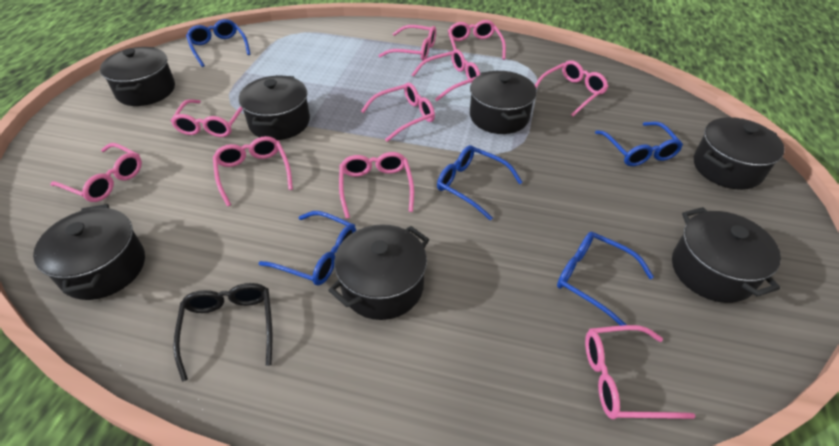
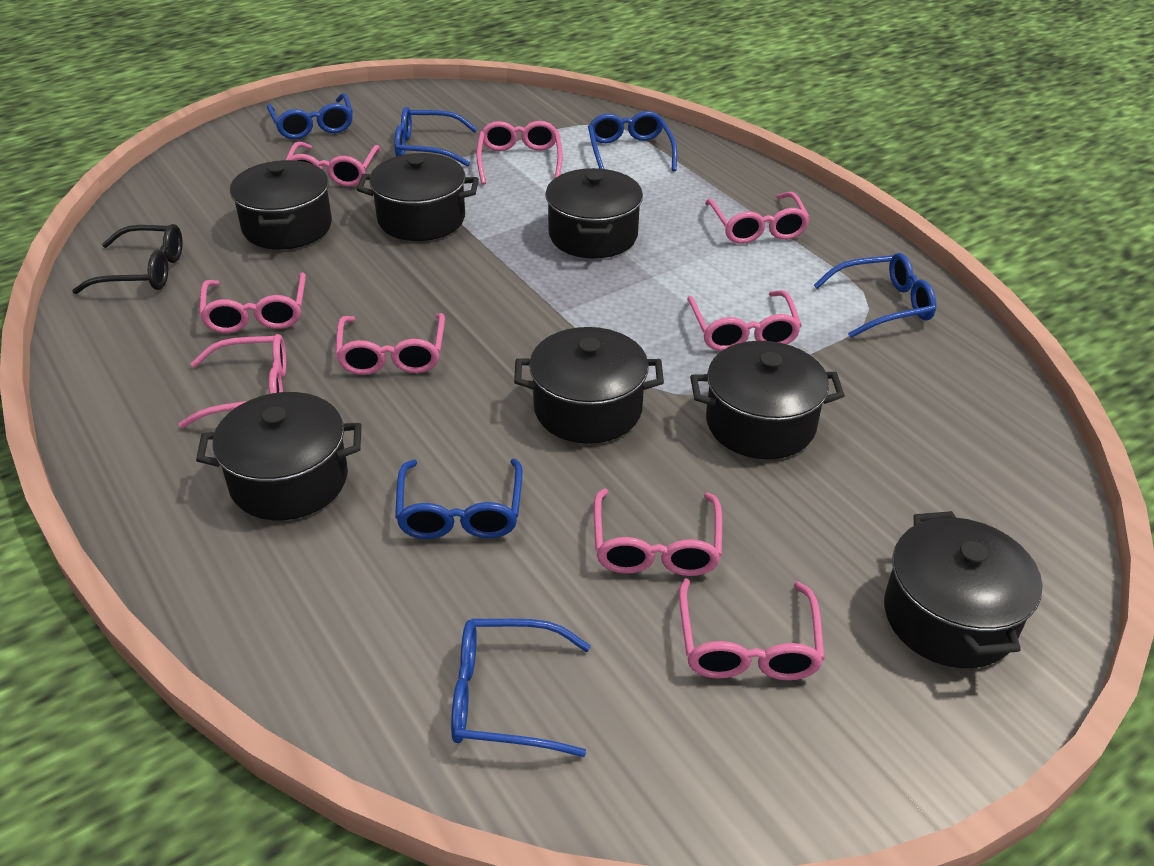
blue glasses: [186,19,251,67] [259,211,356,286] [437,145,523,220] [557,232,654,326] [595,122,683,166] = 5 -> [267,93,353,139] [395,107,477,167] [395,459,523,539] [451,619,591,757] [588,111,677,172] [814,253,936,338] = 6
pink glasses: [50,143,142,202] [171,99,243,137] [213,136,293,207] [339,152,414,219] [361,82,435,142] [378,25,436,61] [411,49,480,101] [448,20,506,60] [535,60,608,116] [585,325,695,420] = 10 -> [178,334,286,428] [199,272,306,333] [286,142,381,187] [335,313,445,375] [476,121,563,185] [594,489,722,576] [679,579,825,680] [687,290,802,351] [705,192,810,244] = 9

